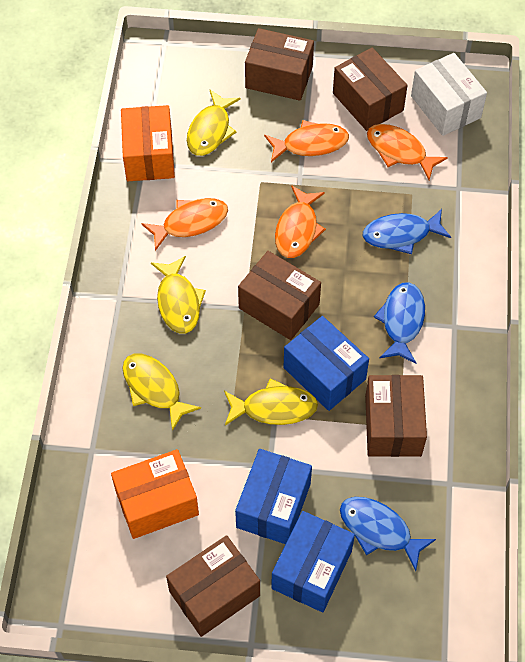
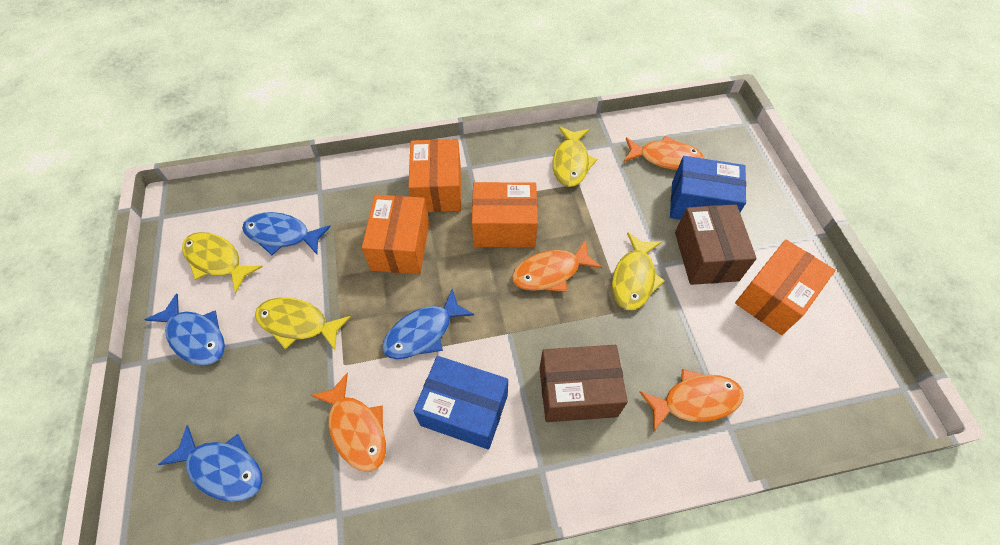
blue box: [235,449,312,544] [271,511,355,612] [284,316,369,411] = 3 -> [414,356,508,450] [670,156,746,220] = 2
blue fish: [340,497,436,571] [363,209,451,254] [374,282,425,364] = 3 -> [145,293,225,366] [158,425,263,502] [242,212,331,256] [382,289,474,360] = 4
brown box: [166,535,260,637] [238,251,321,340] [245,28,314,101] [333,47,408,131] [365,375,427,457] = 5 -> [539,345,628,422] [675,204,757,285] = 2
orange box: [111,449,199,539] [121,105,175,181] = 2 -> [362,195,429,274] [408,139,461,212] [472,182,538,247] [735,240,835,335] = 4
white box: [411,53,487,136] = 1 -> none = 0

